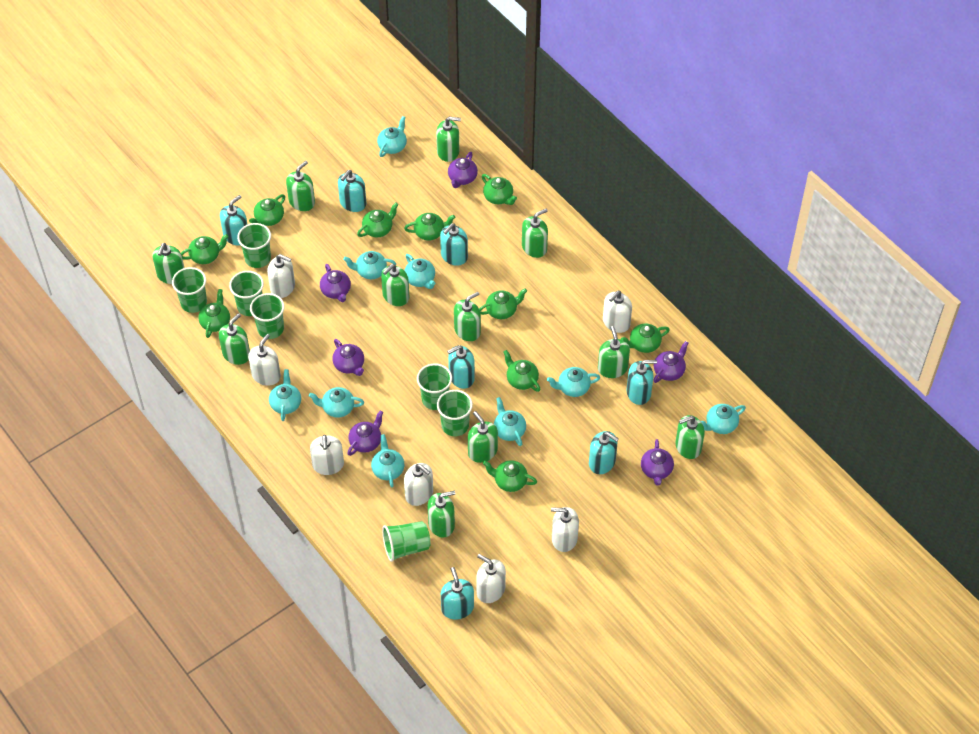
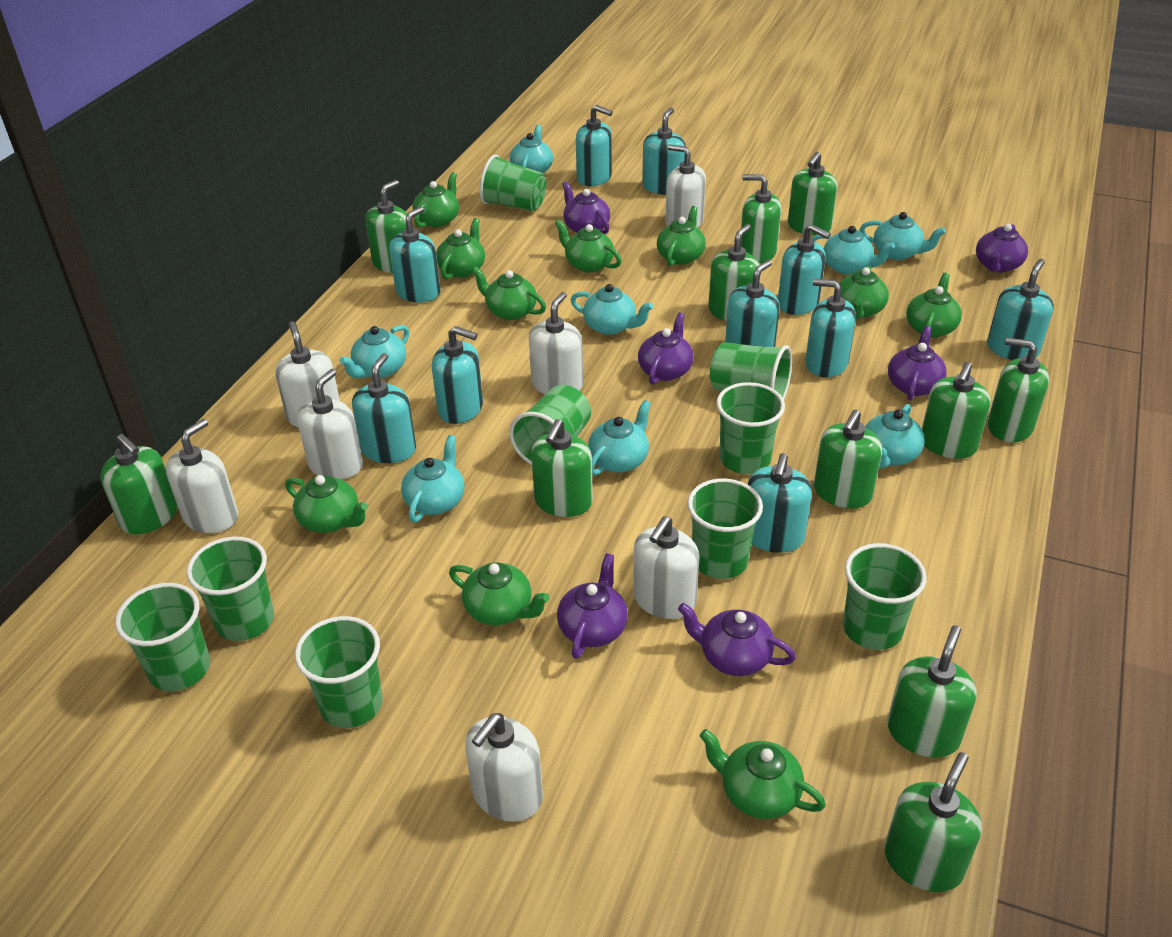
green cup: [172,267,207,313] [229,271,264,316] [237,223,271,268] [250,293,285,339] [382,521,431,562] [417,363,452,410] [437,390,473,436] = 7 -> [115,583,210,691] [186,537,274,641] [295,616,383,728] [479,155,547,212] [509,385,591,465] [687,478,763,579] [710,342,792,400] [716,382,785,474] [843,543,927,650] = 9
turquoise soap dispenser: [220,195,247,245] [338,170,366,212] [440,223,468,266] [441,567,474,620] [447,345,475,389] [589,431,619,474] [627,360,657,405] = 7 -> [352,353,416,463] [389,206,441,302] [432,326,483,424] [576,105,613,186] [642,108,686,195] [725,260,780,347] [747,453,812,553] [778,224,831,315] [805,279,856,378] [987,259,1054,360] = 10
turquoise teapot: [269,369,301,421] [309,387,364,418] [343,251,396,279] [371,434,404,487] [377,116,407,157] [404,254,435,289] [494,397,526,446] [547,367,600,397] [701,404,746,434] = 9 -> [339,325,409,378] [401,435,465,523] [510,125,553,173] [571,284,653,335] [588,400,651,476] [812,226,895,275] [860,212,946,260] [865,404,925,469] = 8

